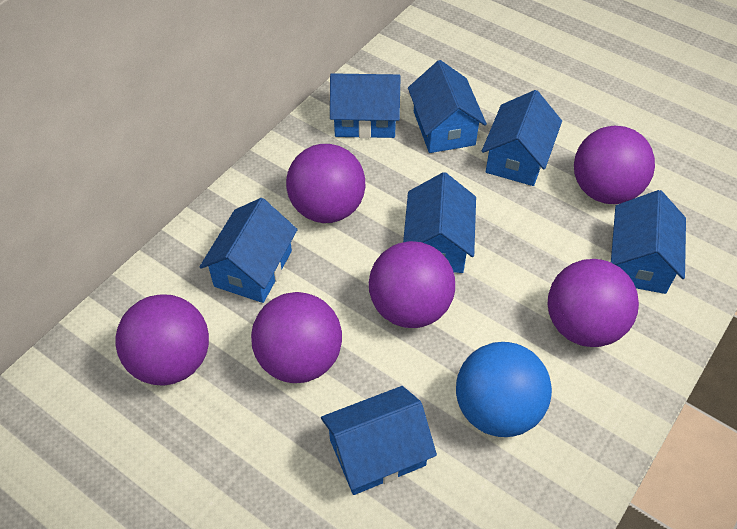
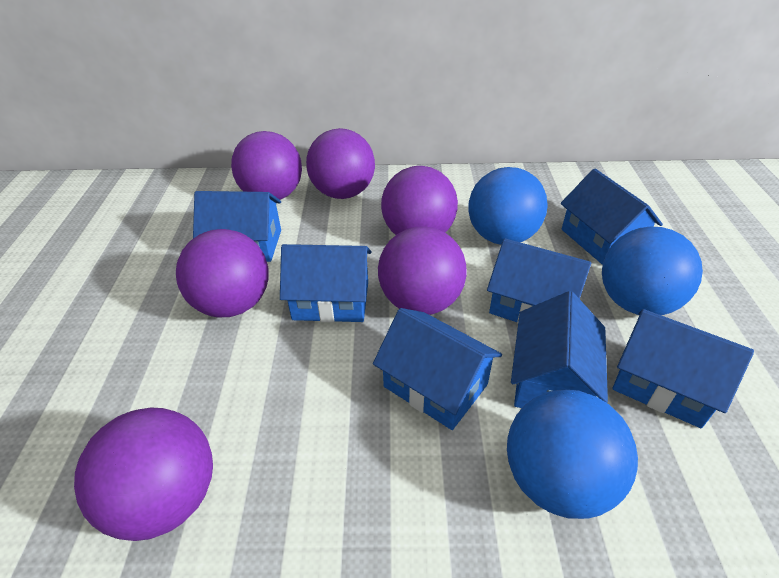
blue ball: [456,342,552,437] = 1 -> [468,167,548,244] [507,390,638,519] [602,226,703,315] = 3

